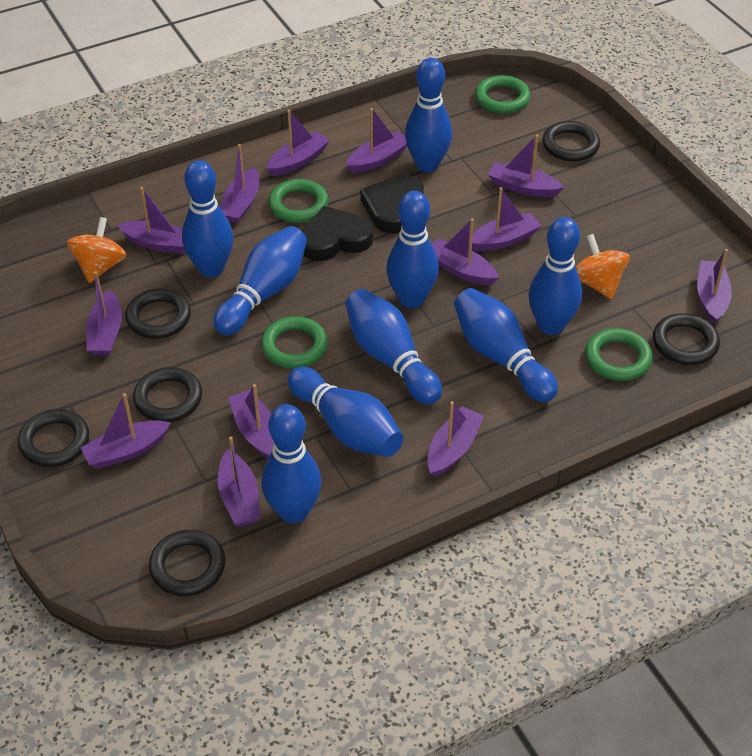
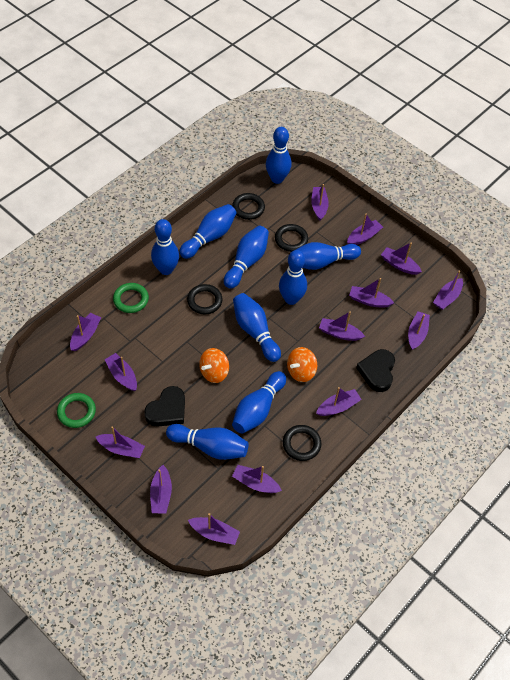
black ring: [18,409,89,467] [125,289,191,339] [133,367,202,422] [149,530,225,596] [543,121,600,162] [653,313,720,365] = 6 -> [187,284,223,315] [232,193,265,220] [275,224,308,252] [283,425,321,461] = 4
green ring: [261,316,328,368] [269,179,329,223] [475,75,531,114] [585,328,653,381] = 4 -> [57,393,96,428] [113,283,149,313] = 2
purple boat: [80,393,171,469] [86,271,122,355] [117,187,185,254] [218,437,261,526] [220,144,259,223] [228,384,274,459] [266,110,330,176] [346,108,407,173] [427,401,484,477] [432,218,499,285] [472,187,541,251] [488,135,564,197] [697,249,732,324] = 13 -> [70,313,101,351] [96,426,145,458] [104,353,137,391] [150,465,172,514] [188,513,240,545] [232,465,282,493] [311,184,329,221] [316,387,362,416] [319,312,365,341] [347,213,383,245] [349,278,394,308] [381,243,422,275] [408,311,430,350] [433,270,463,310] = 14

